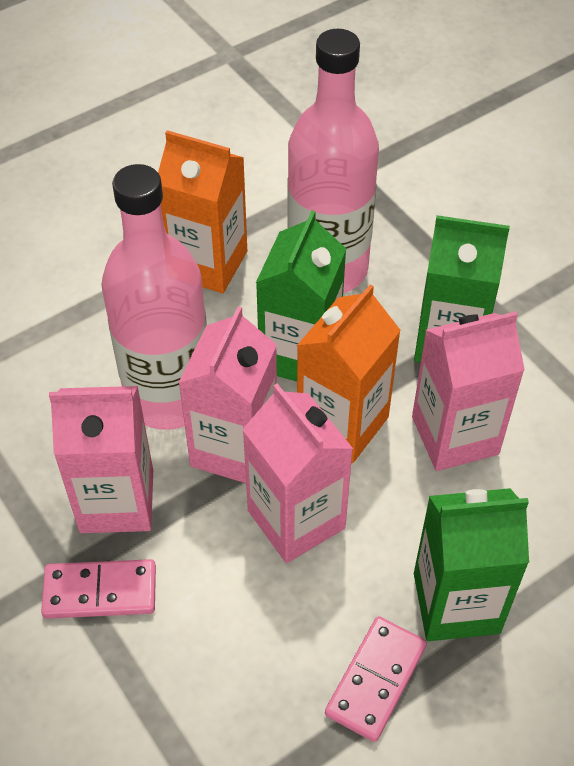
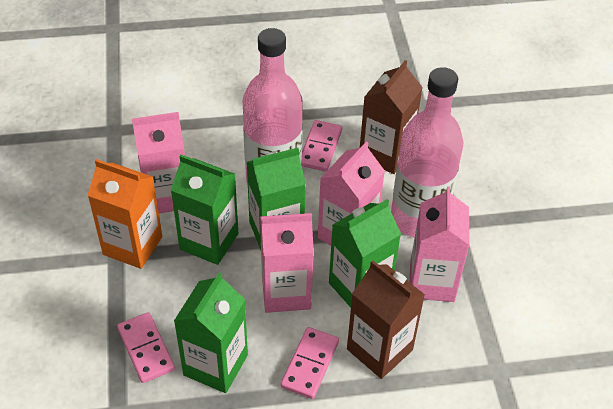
brown carton: none = 0 -> [347,260,425,379] [360,60,423,174] = 2
green carton: [256,210,346,382] [414,215,510,363] [414,488,529,641] = 3 -> [171,155,238,265] [174,272,248,393] [247,148,306,250] [329,199,401,307] = 4
orange carton: [158,130,247,293] [297,284,401,463] = 2 -> [87,159,162,269] = 1
pink domino: [41,559,156,619] [325,616,427,742] = 2 -> [117,312,175,383] [281,327,339,399] [301,120,342,172] = 3

